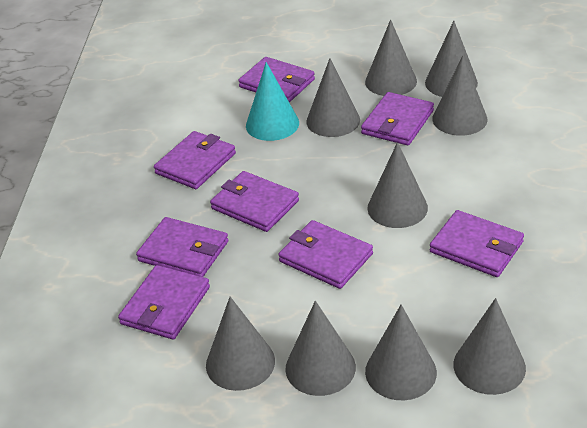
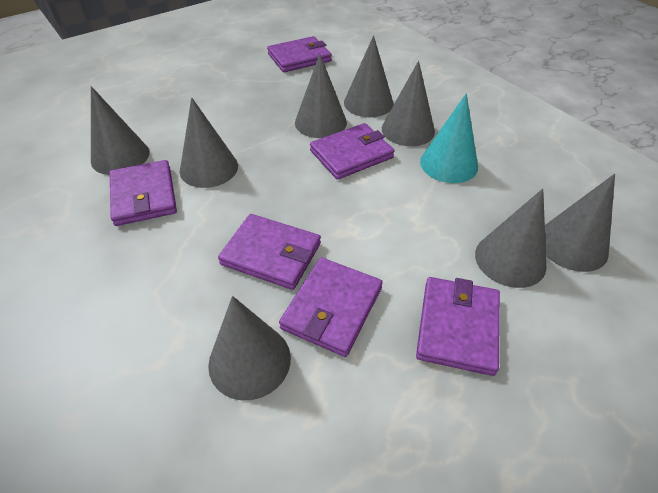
grey cone: [206,297,275,391] [285,301,356,396] [306,58,360,137] [365,20,417,96] [365,305,437,400] [367,142,428,228] [425,21,478,97] [432,56,487,136] [453,298,526,395] = 9 -> [91,86,149,175] [180,97,238,188] [208,296,291,400] [295,54,347,138] [344,35,394,117] [382,61,435,146] [475,189,546,288] [545,174,615,272] = 8
purple wallet: [118,265,210,340] [136,217,228,277] [154,131,236,189] [210,171,299,232] [238,57,315,103] [278,220,373,289] [361,92,434,145] [430,210,524,277] = 8 -> [109,160,177,226] [218,214,321,290] [267,36,332,72] [279,257,383,357] [310,123,395,180] [416,277,500,376] = 6

